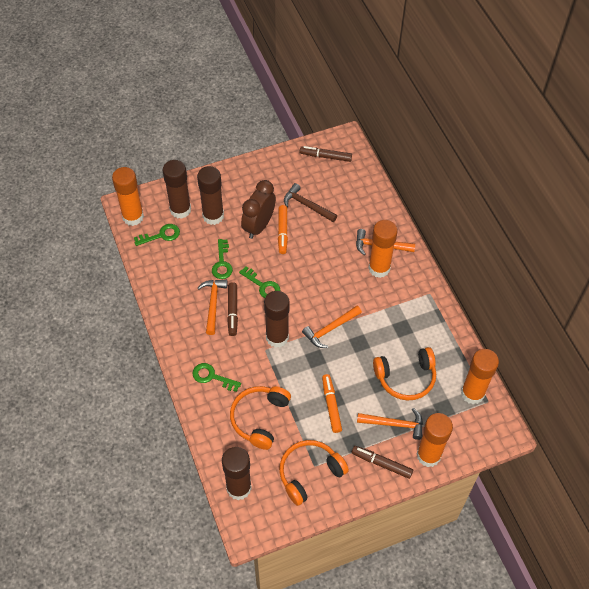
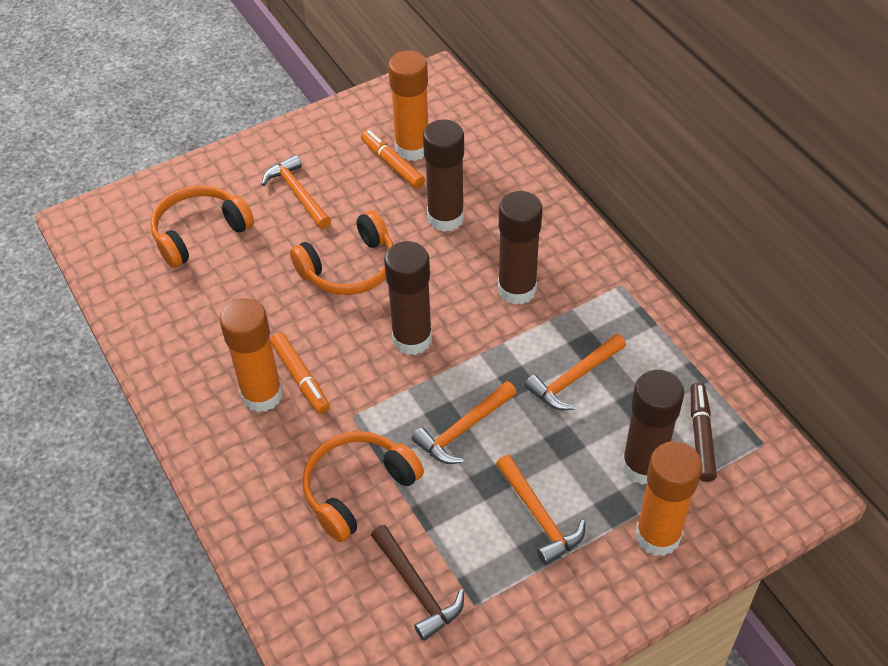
brown clock: [241,180,276,239] = 1 -> none = 0
brown marker: [227,282,238,336] [299,146,352,162] [352,446,413,479] = 3 -> [691,382,717,482] = 1
green key: [134,224,180,246] [192,363,241,392] [212,239,233,279] [239,267,280,298] = 4 -> none = 0
orange glue stick: [112,167,144,226] [368,220,398,278] [417,413,453,467] [461,349,499,404] = 4 -> [219,298,283,412] [388,51,428,161] [635,441,702,556] = 3

